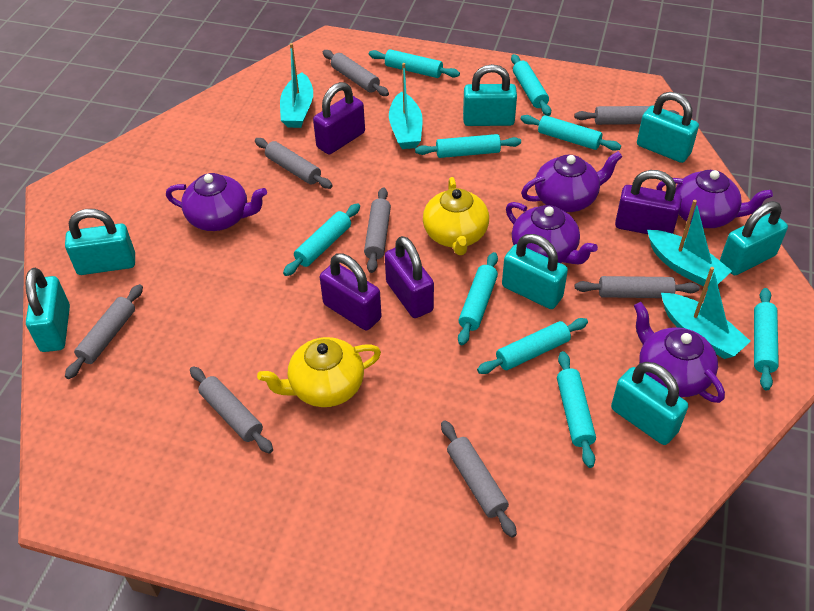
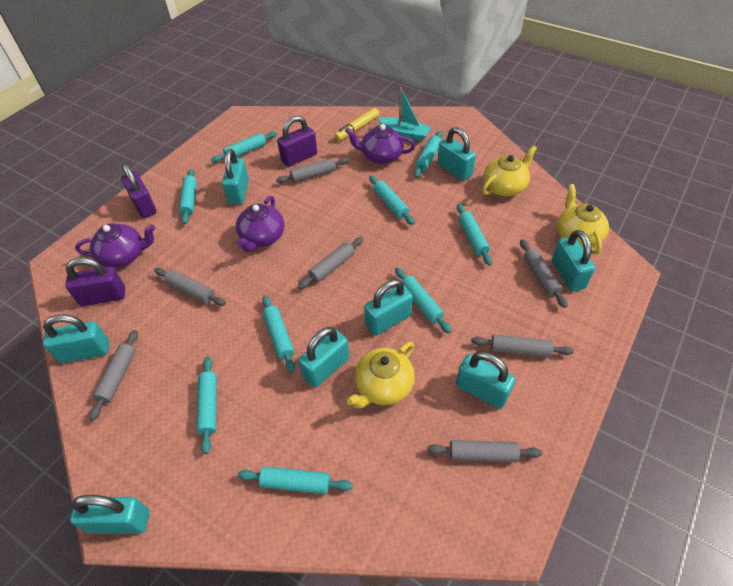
grey rolling pin: [65,284,143,379] [190,366,273,454] [255,138,332,189] [323,50,389,96] [364,187,391,273] [441,420,517,538] [574,106,679,125] [575,276,700,298] = 8 -> [89,330,138,420] [154,268,226,306] [276,158,349,183] [298,237,364,289] [427,440,542,462] [471,334,574,358] [520,239,567,308] = 7
purple padlock: [313,82,365,154] [320,254,382,331] [385,236,434,318] [615,170,682,234] = 4 -> [65,257,125,306] [121,163,157,218] [277,116,317,167] = 3
purple teapot: [166,173,267,231] [506,202,598,264] [521,151,623,212] [634,302,725,403] [656,170,773,228] = 5 -> [75,223,155,268] [236,196,284,252] [345,124,415,164] = 3
turquoise boat: [280,43,313,128] [389,63,423,149] [647,200,732,289] [661,267,751,359] = 4 -> [378,87,432,142] = 1
turquoise padlock: [26,268,70,352] [65,209,135,275] [463,64,517,126] [502,234,568,309] [611,362,688,445] [637,92,699,163] [720,201,788,275] = 7 -> [43,314,109,363] [70,495,150,534] [222,149,249,205] [298,327,349,388] [364,279,413,336] [437,127,476,181] [456,352,515,409] [552,230,595,291] = 8
yellow marker: none = 0 -> [334,108,380,141] = 1
yellow teapot: [257,337,381,407] [423,177,489,255] = 2 -> [347,342,415,409] [482,145,537,196] [557,184,609,255] = 3

